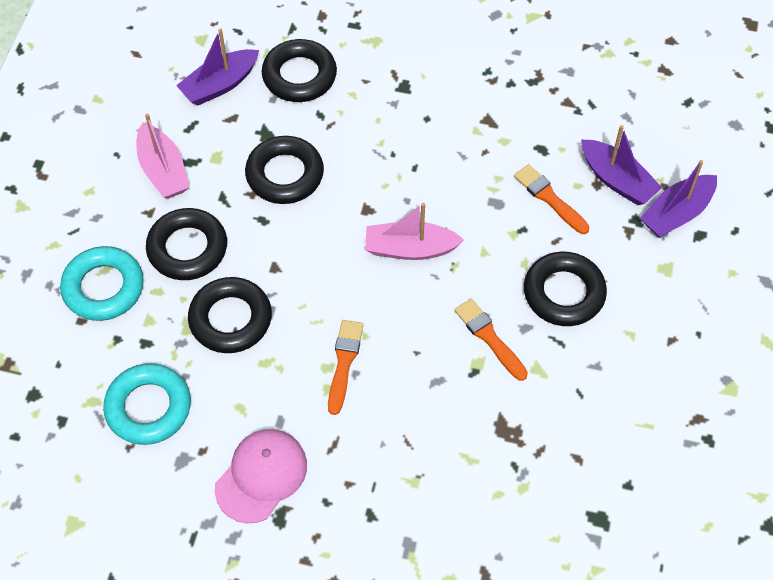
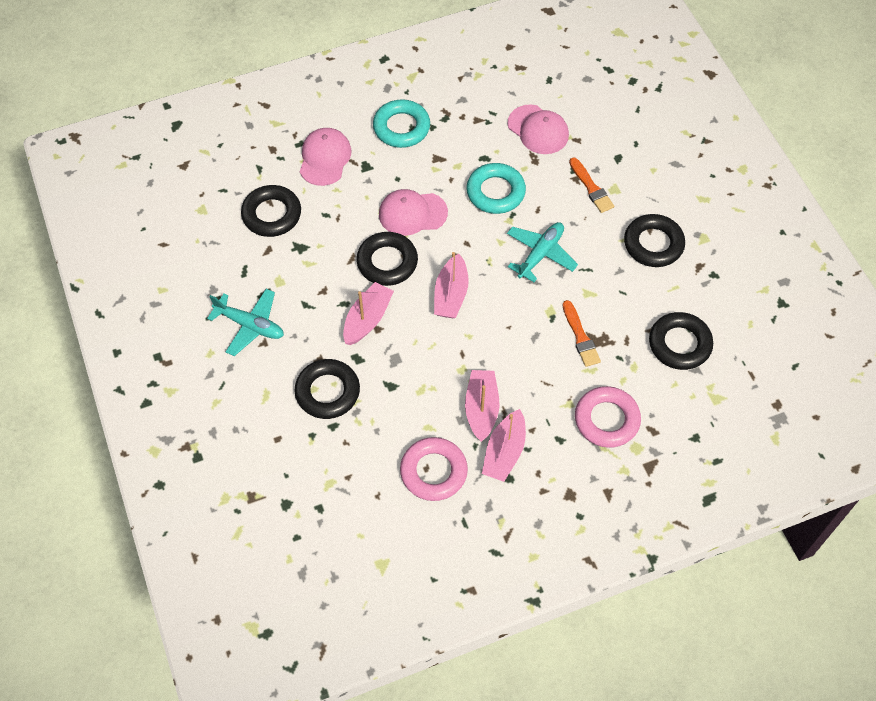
orange brush: [328,320,363,415] [454,299,528,381] [514,164,590,234] = 3 -> [563,300,601,367] [569,157,614,213] = 2
pink boat: [137,113,189,199] [366,203,464,260] = 2 -> [343,282,394,345] [434,252,469,318] [465,370,500,442] [482,409,526,482] = 4
pink cap: [215,429,307,523] = 1 -> [300,128,352,186] [379,189,448,236] [508,105,569,154] = 3
pink ring: none = 0 -> [400,437,468,501] [575,386,641,448] = 2
purple boat: [176,28,259,106] [581,125,662,205] [640,160,717,238] = 3 -> none = 0
turquoise plane: none = 0 -> [207,289,284,356] [507,222,578,282] = 2

